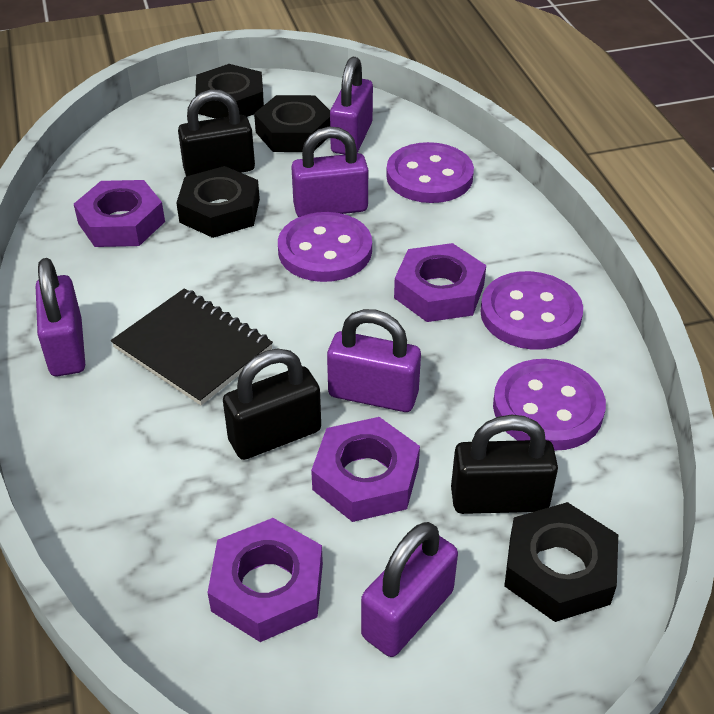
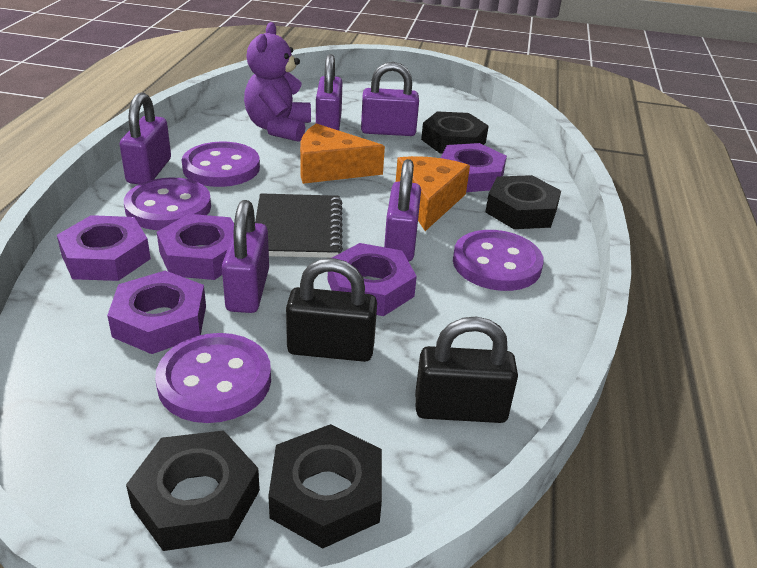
black padlock: [178,89,255,176] [223,349,321,460] [451,415,558,514] = 3 -> [286,258,377,362] [415,317,518,423] = 2
orange cheese: none = 0 -> [300,124,385,184] [396,156,470,231] = 2
purple nut: [74,180,165,247] [208,518,323,642] [311,417,420,522] [394,243,486,322] = 4 -> [57,215,151,281] [107,271,206,354] [157,214,234,280] [328,243,417,316] [441,143,507,192] = 5
purple teddy bear: none = 0 -> [244,22,311,142] = 1

